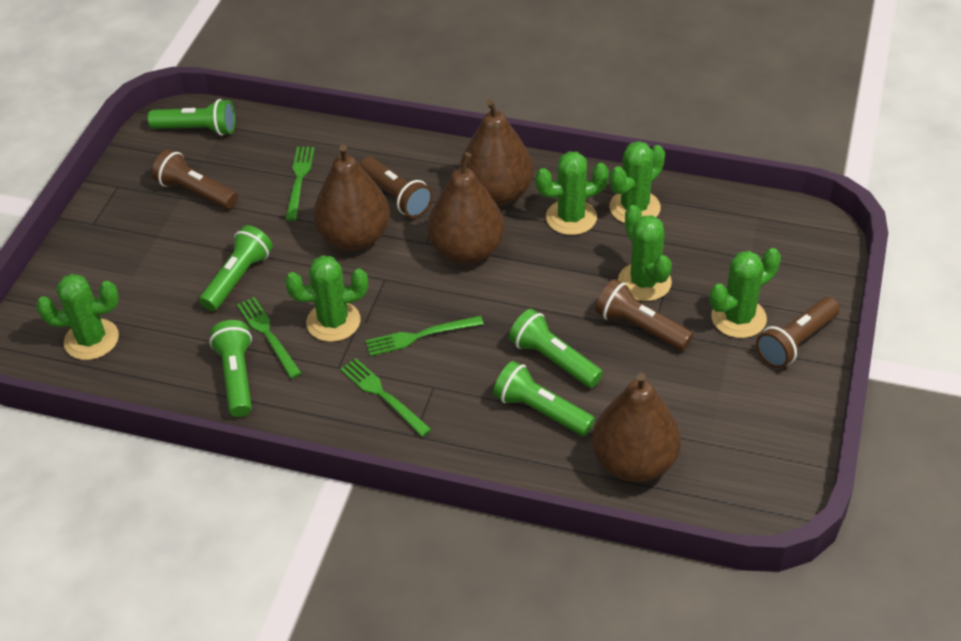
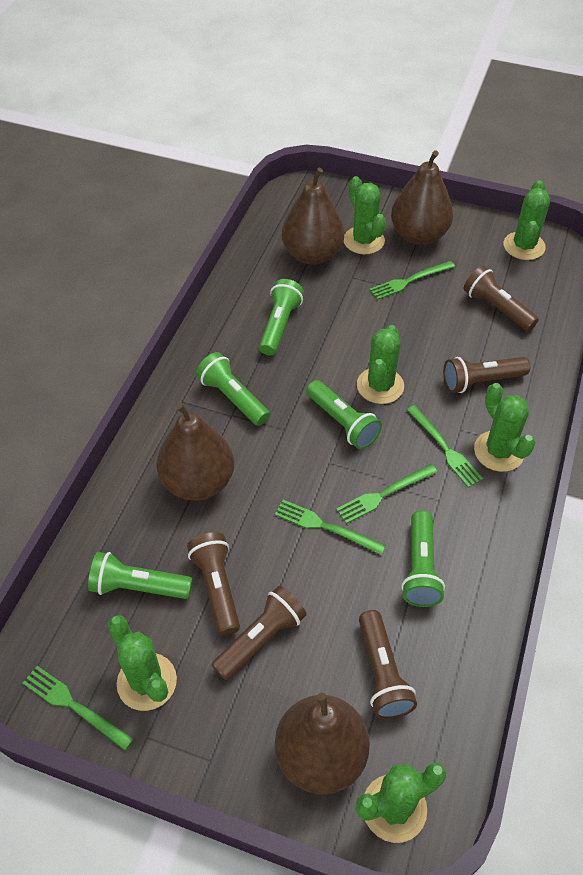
brown flashlight: [152,149,238,209] [359,156,433,218] [595,279,693,351] [756,297,840,368] = 4 -> [187,532,240,636] [212,586,307,680] [359,610,417,719] [443,357,530,393] [464,266,539,331] = 5
green fork: [237,297,301,379] [285,147,315,221] [340,358,431,437] [366,316,484,356] = 4 -> [23,666,134,750] [275,500,386,555] [336,464,437,524] [369,261,455,300] [407,405,483,488] = 5

